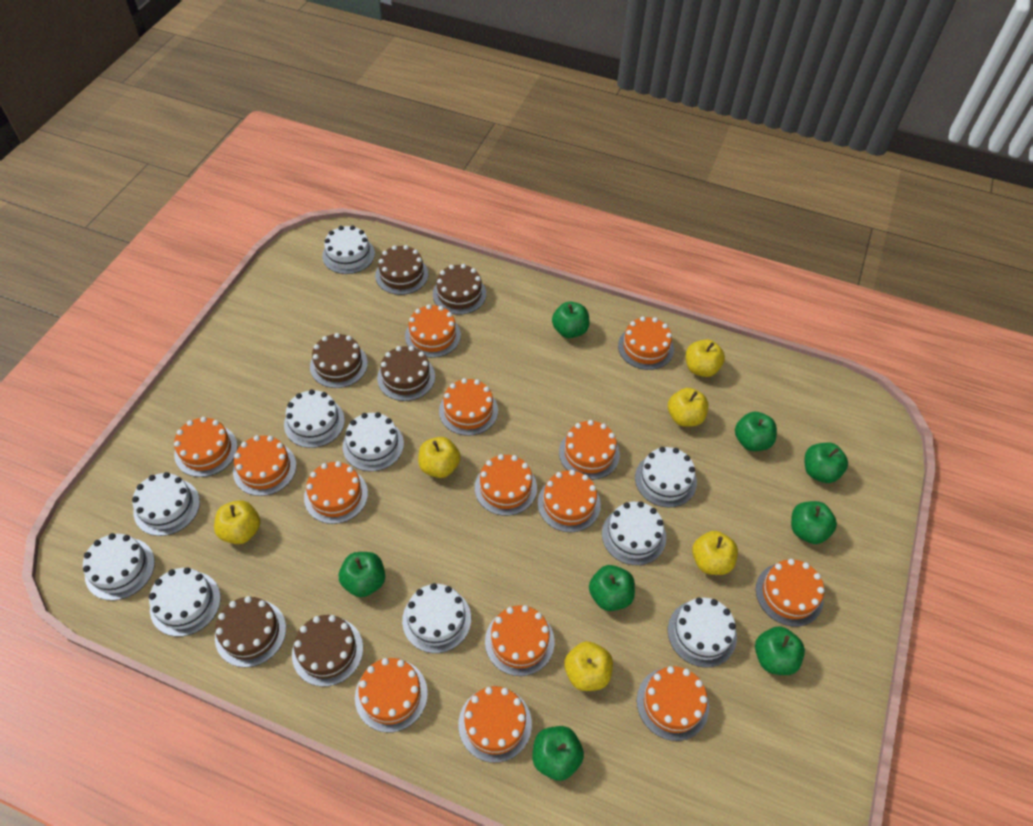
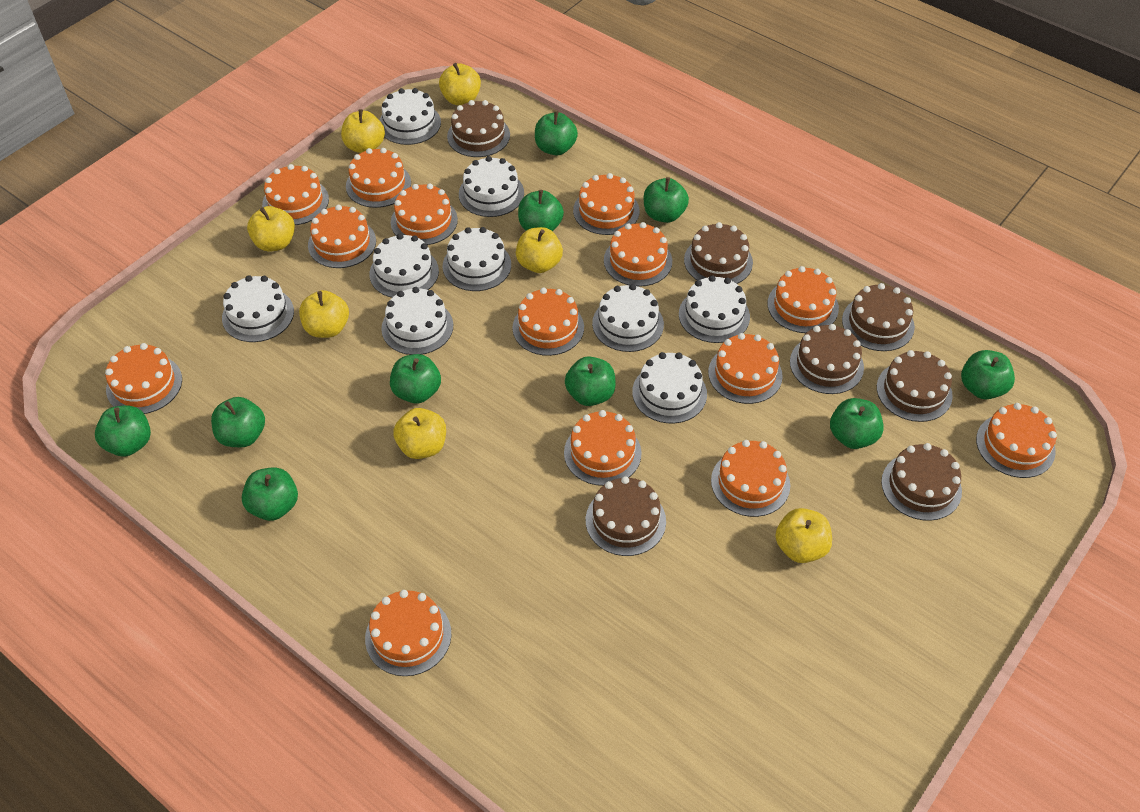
brown cake: [215,596,286,667] [292,615,363,687] [310,333,368,388] [375,245,428,295] [377,346,435,401] [433,264,486,315] = 6 -> [447,100,510,157] [586,476,666,556] [684,222,753,284] [790,324,864,394] [842,283,915,351] [877,350,953,422] [881,443,962,521] = 7
green apple: [339,552,385,597] [532,726,584,781] [552,302,590,338] [589,565,635,611] [735,412,777,451] [755,627,805,675] [791,501,837,544] [805,442,848,483] = 8 -> [95,405,151,456] [211,397,265,447] [242,467,298,521] [390,354,441,404] [518,190,564,231] [535,111,578,155] [565,356,616,406] [644,177,689,223] [830,398,884,449] [961,350,1015,399] = 10
white cake: [83,533,155,601] [132,472,200,536] [149,567,221,637] [284,389,345,448] [322,225,375,274] [343,412,404,471] [402,583,471,653] [602,501,666,565] [635,447,697,508] [668,598,737,668] = 10 -> [222,275,294,342] [369,234,439,298] [379,88,441,145] [381,287,453,355] [442,227,511,291] [459,156,524,217] [592,284,664,352] [632,352,707,423] [679,275,750,343] = 9
yellow apple: [214,500,260,544] [418,437,461,478] [564,641,613,691] [668,388,708,427] [686,339,725,377] [692,531,738,575] = 6 -> [247,206,295,251] [299,290,349,338] [341,109,385,153] [393,408,446,459] [439,63,481,105] [516,227,563,273] [775,508,832,563] = 7

